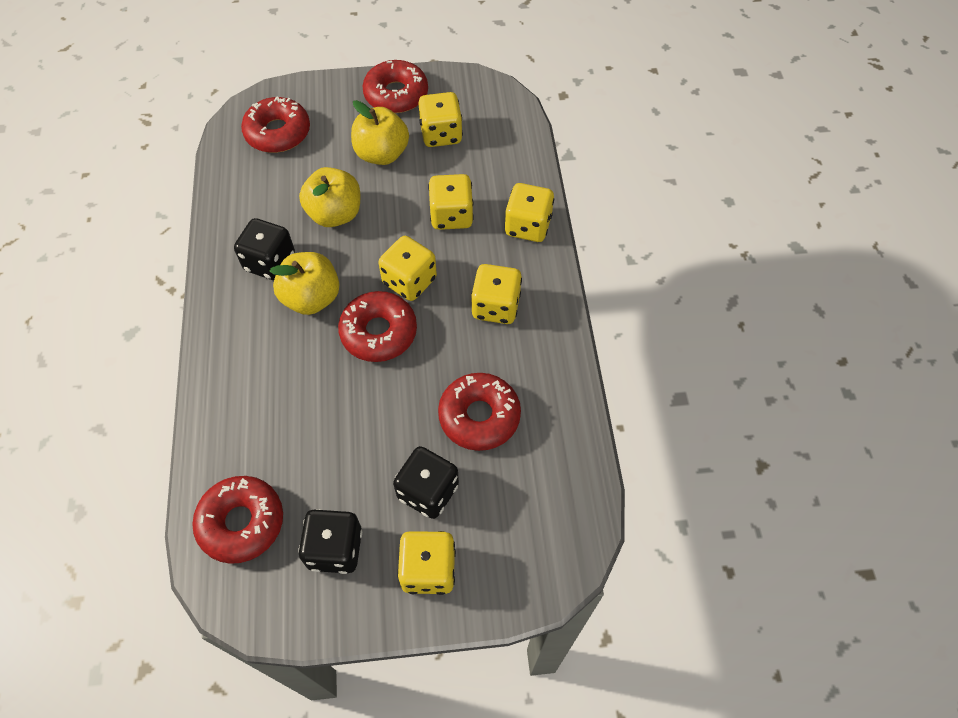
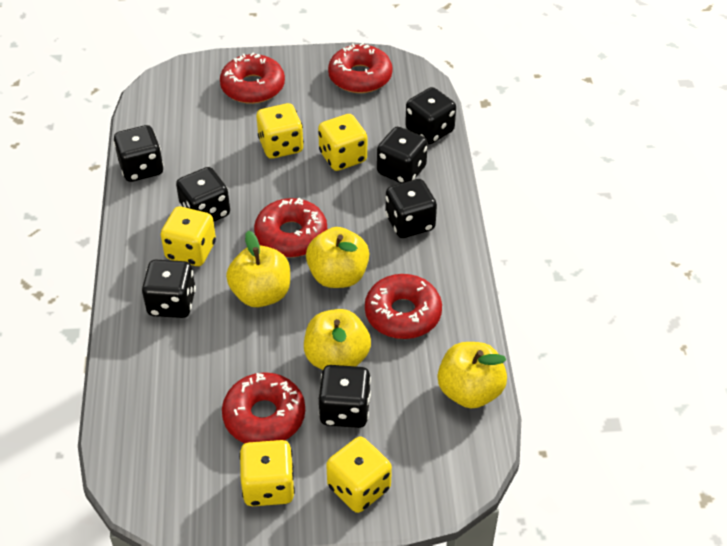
black dice: [234,218,295,280] [298,509,362,574] [393,446,459,519] = 3 -> [113,125,164,182] [142,260,196,318] [176,167,230,222] [319,365,371,428] [377,127,428,183] [385,179,437,238] [405,87,456,144] = 7
yellow apple: [269,252,339,315] [299,167,360,227] [351,100,409,165] = 3 -> [226,230,290,307] [304,309,371,370] [306,227,369,288] [438,342,507,409] = 4
yellow dice: [378,236,437,301] [397,531,456,595] [418,92,463,147] [428,174,474,230] [471,264,522,324] [504,183,554,242] = 6 -> [161,206,216,266] [239,440,295,506] [257,103,304,159] [318,114,367,171] [326,436,392,513] = 5

